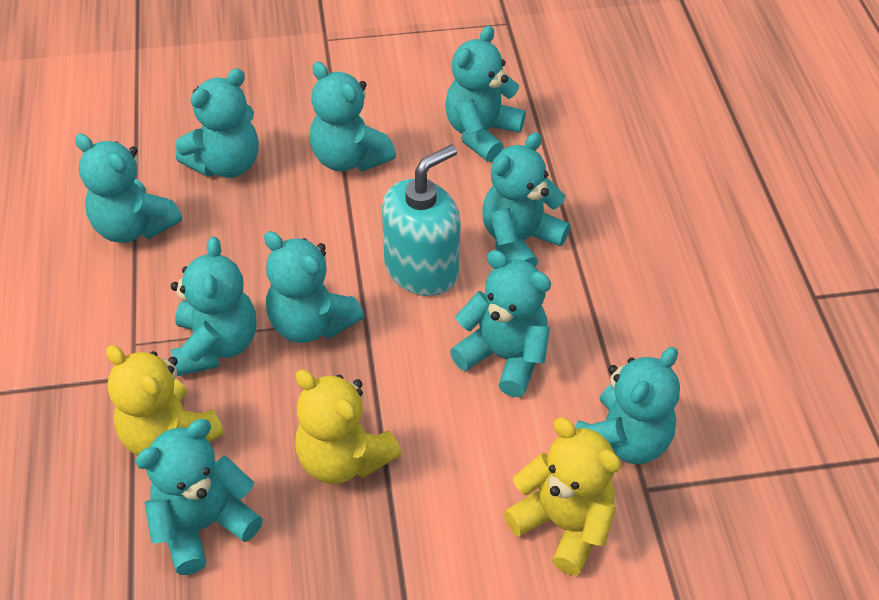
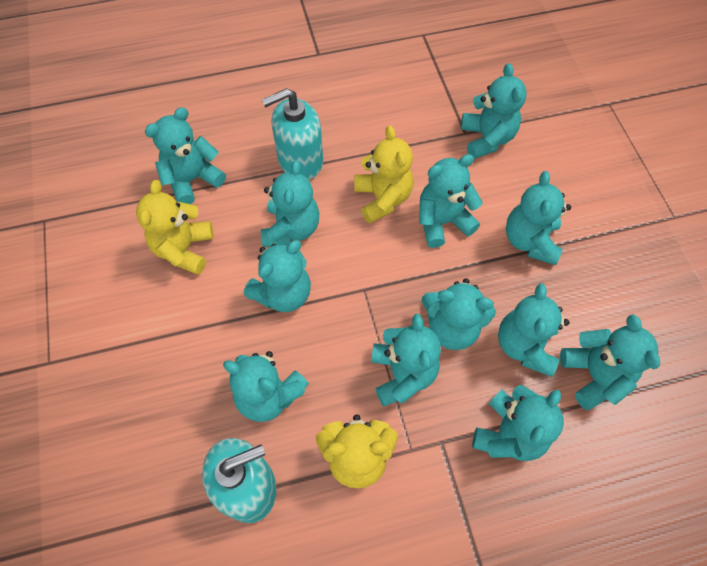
turquoise soap dispenser: [382,144,461,296] = 1 -> [202,438,277,523] [262,88,323,180] = 2
turquoise teddy bear: [75,134,182,243] [136,419,263,575] [171,237,257,376] [175,68,259,178] [264,231,364,343] [310,62,396,172] [445,25,526,162] [450,250,551,397] [482,132,570,267] [575,347,680,464] = 10 -> [145,107,226,204] [223,351,309,422] [244,240,311,312] [261,160,319,247] [371,314,441,406] [419,154,483,248] [421,279,496,350] [461,63,527,159] [472,385,564,461] [498,283,570,377] [506,171,571,265] [560,314,660,410] = 12

